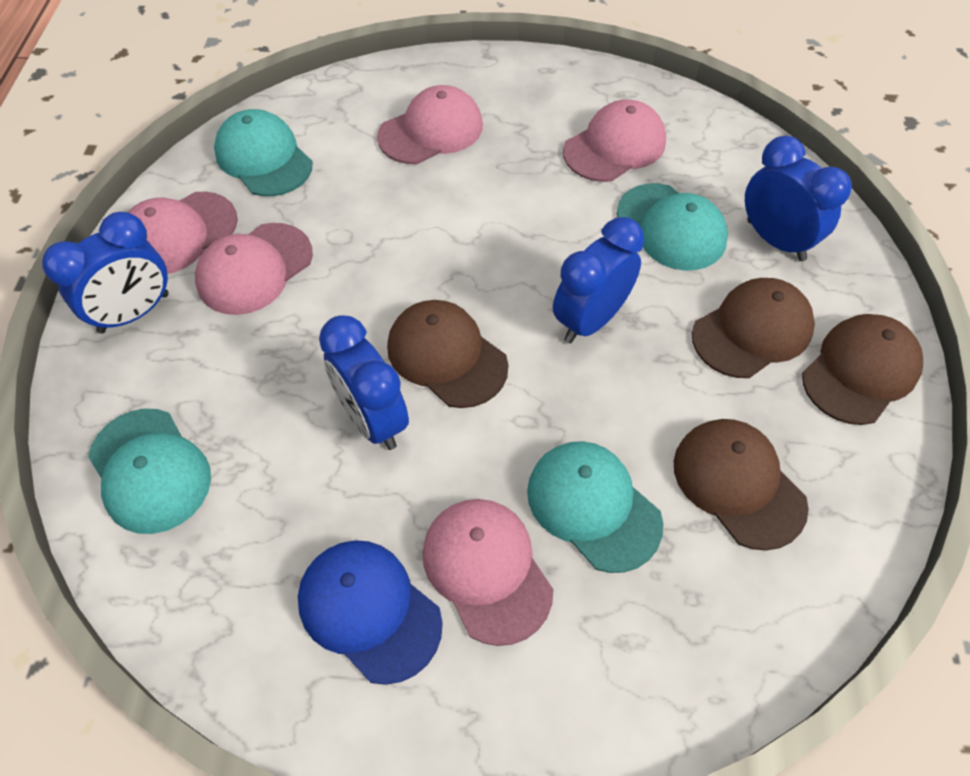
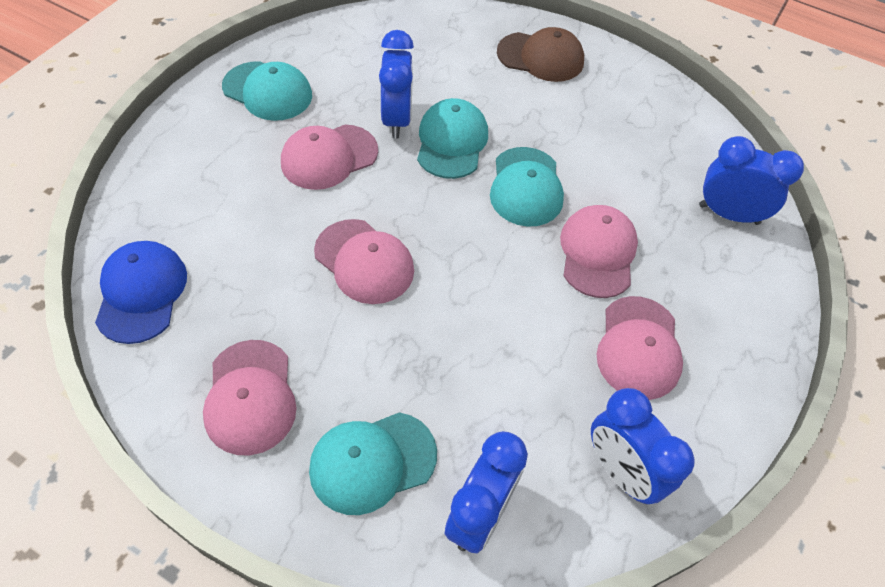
brown cap: [387,300,508,408] [674,419,809,551] [692,278,815,378] [802,314,923,425] = 4 -> [497,27,584,82] = 1

